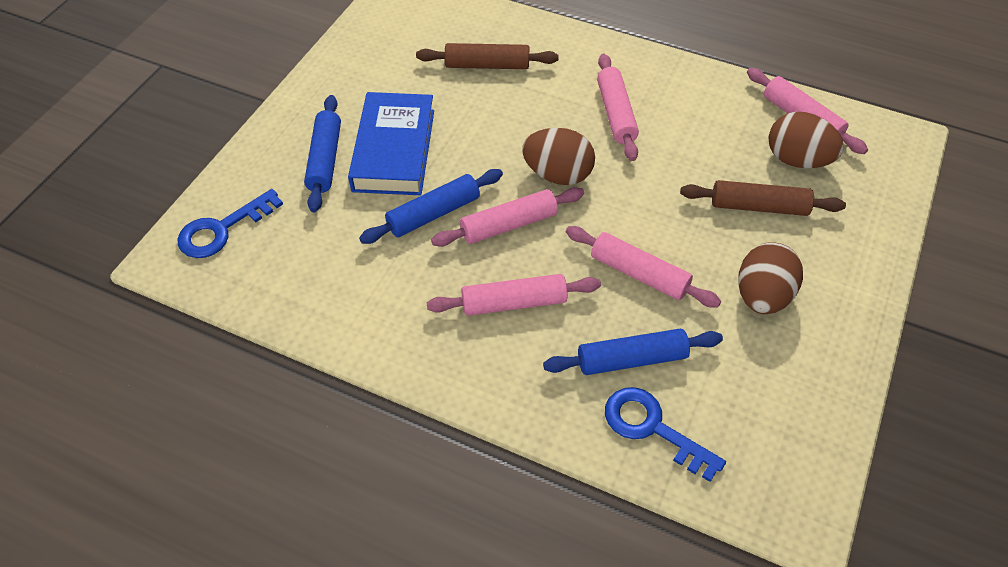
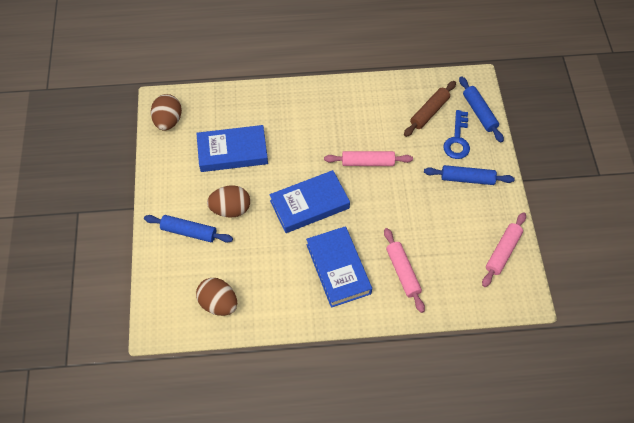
blue book: [348,92,434,195] = 1 -> [196,125,268,172] [269,170,350,233] [306,226,372,308] = 3
blue key: [178,189,283,258] [605,387,726,482] = 2 -> [443,110,470,159] = 1
brown rolling pin: [416,43,558,69] [680,180,846,216] = 2 -> [404,81,456,137] = 1
pink rolling pin: [427,274,601,316] [431,187,584,247] [566,226,721,307] [597,54,639,161] [747,68,868,154] = 5 -> [324,151,413,166] [384,228,425,313] [482,212,526,287] = 3

